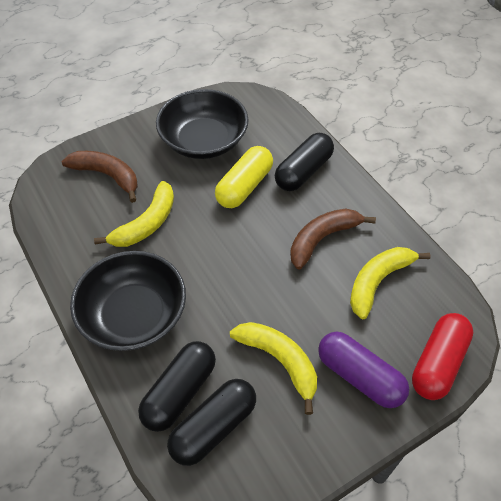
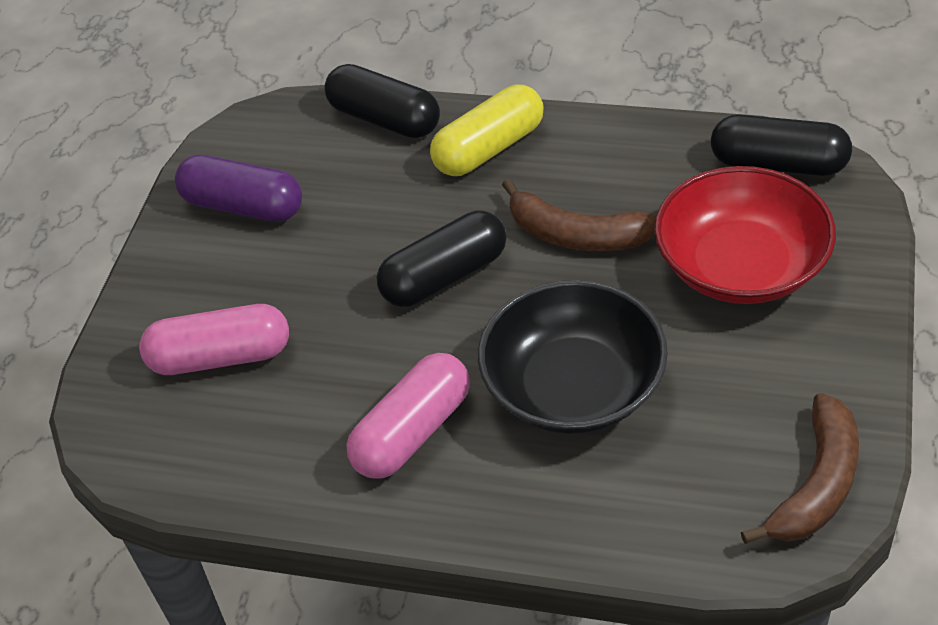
black bowl: [70,251,186,351] [156,89,249,159] = 2 -> [478,280,668,434] = 1
pink capsule: none = 0 -> [139,304,289,375] [346,353,470,479] = 2
red bowl: none = 0 -> [654,166,836,304] = 1
red capsule: [412,313,474,400] = 1 -> none = 0
yellow banana: [94,181,174,247] [230,322,317,415] [350,247,431,319] = 3 -> none = 0

